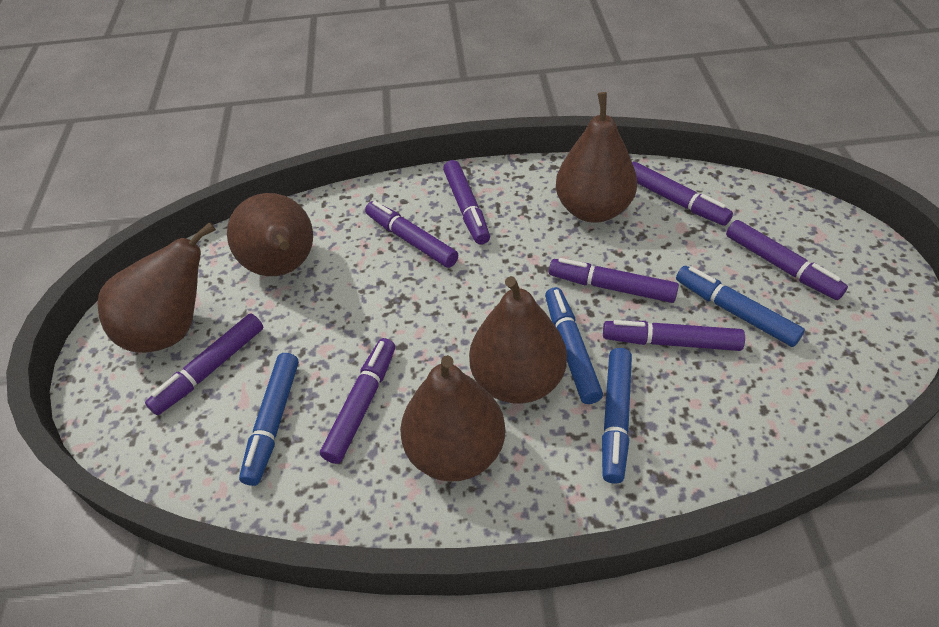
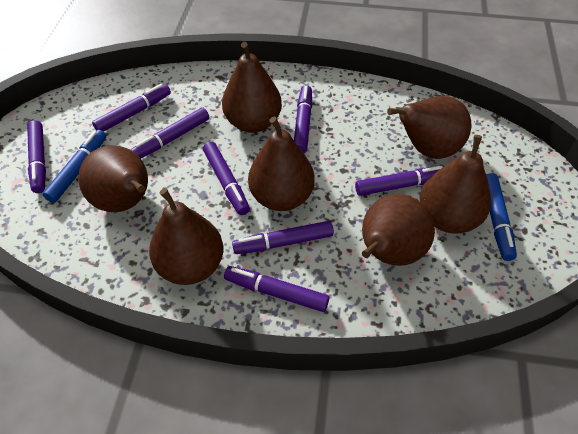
blue marker: [239,353,299,486] [545,287,603,404] [602,348,632,484] [676,266,805,347] = 4 -> [43,130,106,203] [486,173,517,261] = 2
brown pear: [97,222,216,353] [227,193,313,276] [400,355,505,482] [469,276,567,404] [556,92,637,223] = 5 -> [78,145,148,212] [149,188,223,285] [222,42,282,133] [248,117,315,211] [362,194,435,266] [387,96,471,159] [420,135,491,233] = 7

